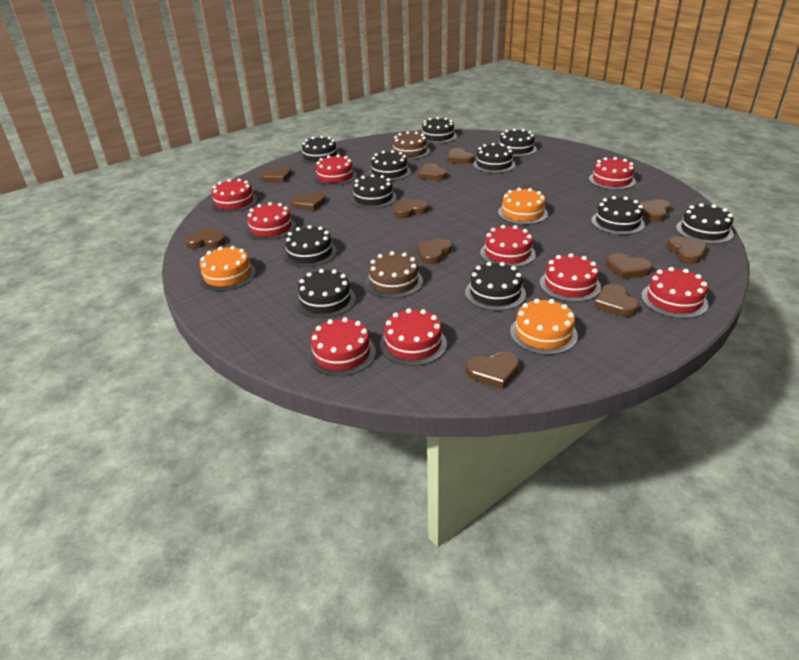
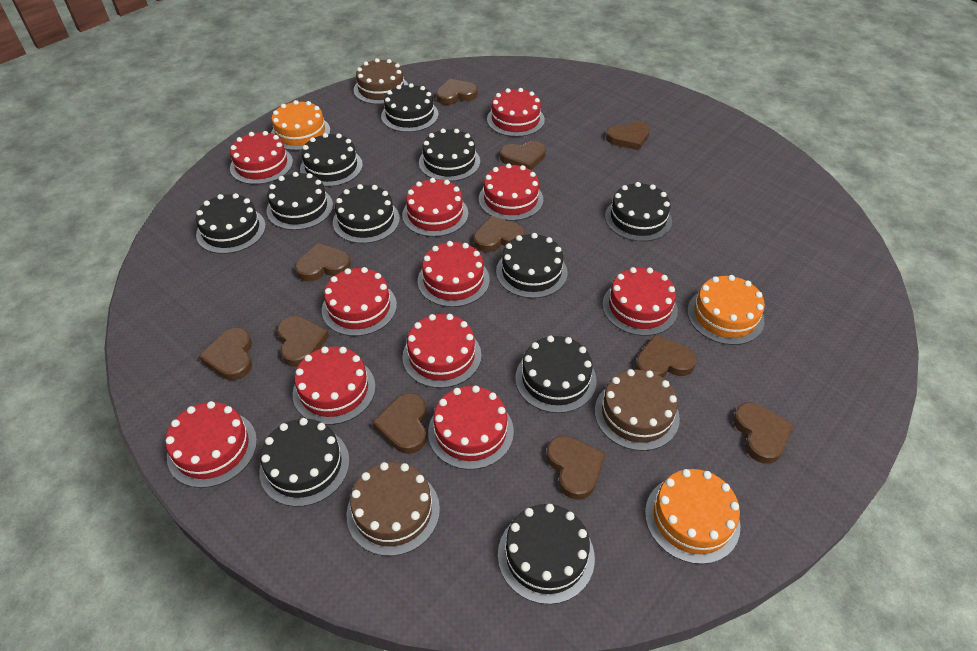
brown cake: [365,251,423,298] [390,131,430,159] = 2 -> [346,462,440,556] [354,58,408,104] [595,369,680,451] = 3
brown heart: [185,228,225,249] [260,166,291,182] [290,192,326,211] [393,199,429,218] [417,239,452,264] [418,163,447,181] [447,148,474,164] [466,352,519,389] [594,284,639,317] [606,253,652,279] [640,199,671,222] [667,236,707,264] = 12 -> [199,328,252,380] [277,316,329,367] [295,243,351,281] [372,393,427,454] [436,79,478,105] [474,216,525,252] [500,141,546,170] [546,436,606,500] [606,121,650,150] [635,334,697,378] [733,402,794,464] = 11
red cake: [211,178,258,213] [246,202,296,240] [308,317,376,376] [314,155,357,186] [380,308,447,366] [480,225,536,267] [540,253,601,302] [589,157,636,190] [641,267,708,318] = 9 -> [165,401,257,488] [230,131,293,185] [293,347,375,425] [322,267,397,336] [402,178,468,237] [402,314,481,388] [418,241,490,307] [428,385,514,470] [479,163,543,221] [487,88,545,137] [602,267,678,336] = 11

